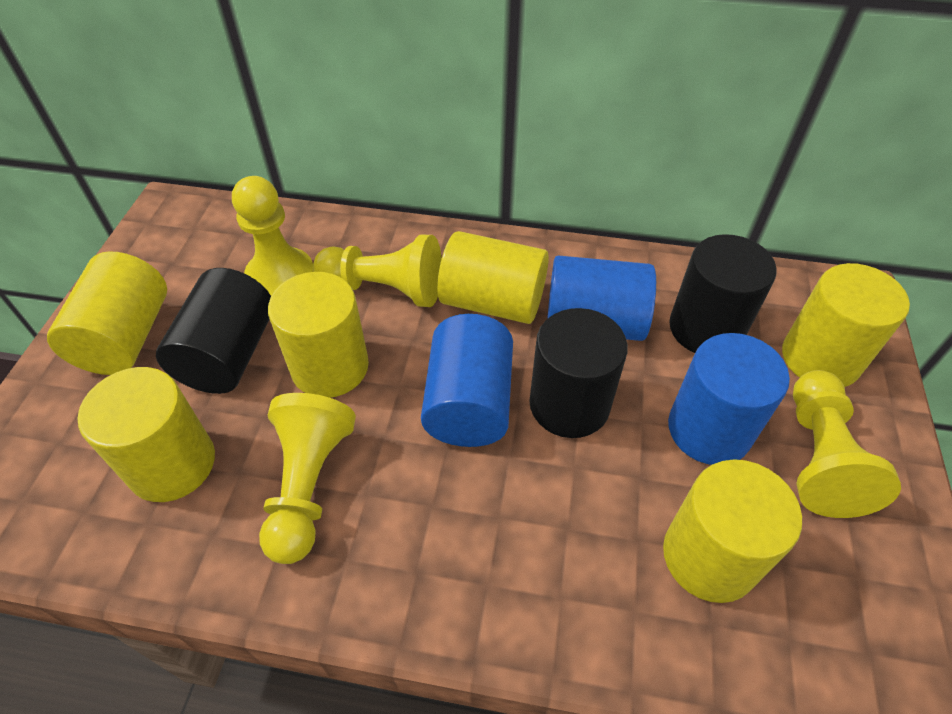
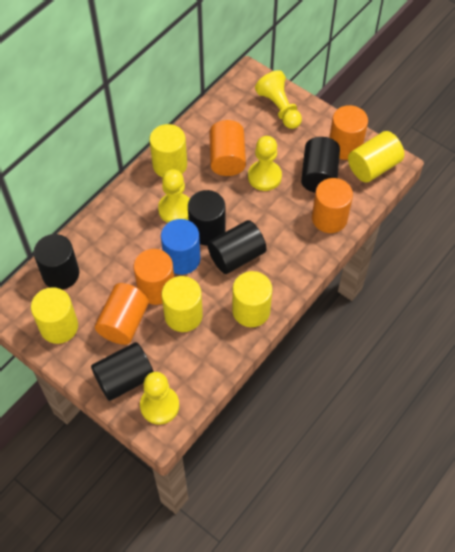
black cylinder: [156,268,271,394] [529,308,628,438] [669,234,777,353] = 3 -> [34,234,79,290] [91,342,154,401] [188,190,225,245] [207,220,267,274] [301,137,340,193] = 5
blue cylinder: [421,314,513,447] [547,255,656,341] [668,333,790,465] = 3 -> [161,219,201,275] = 1
orange cylinder: none = 0 -> [95,283,149,345] [134,249,174,305] [209,120,246,176] [312,178,353,233] [329,105,368,160] = 5
yellow cylinder: [47,251,167,375] [78,367,215,502] [268,272,369,398] [437,231,549,324] [663,459,802,603] [782,263,910,387] = 6 -> [31,287,78,344] [149,124,187,178] [162,276,203,332] [232,271,272,327] [348,131,404,182] = 5

